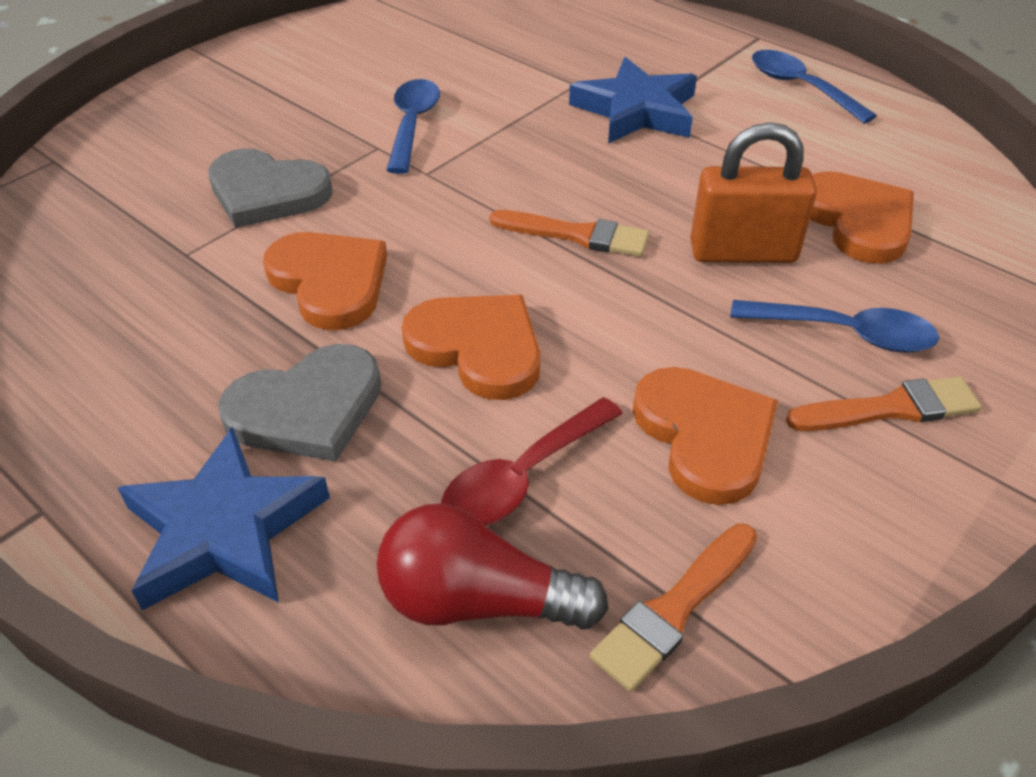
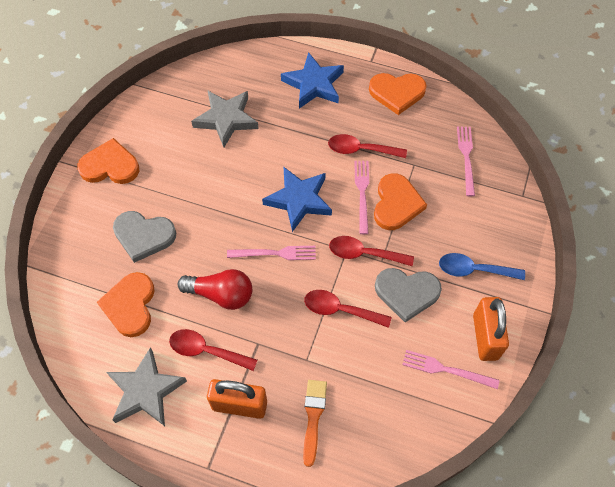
blue spoon: [386,79,440,174] [730,300,939,353] [752,50,877,123] = 3 -> [439,253,525,280] = 1
grey star: none = 0 -> [106,347,187,426] [191,90,259,147] = 2
orange brush: [490,210,650,257] [590,523,757,692] [786,376,982,431] = 3 -> [303,380,327,467] = 1
orange padlock: [690,122,817,263] = 1 -> [207,379,267,419] [473,297,509,361] = 2
pink fork: none = 0 -> [227,246,316,260] [354,161,369,234] [402,350,499,389] [457,127,475,196] = 4
red spoon: [441,397,623,526] = 1 -> [169,329,257,371] [304,290,392,328] [328,134,407,158] [329,236,414,266] = 4

